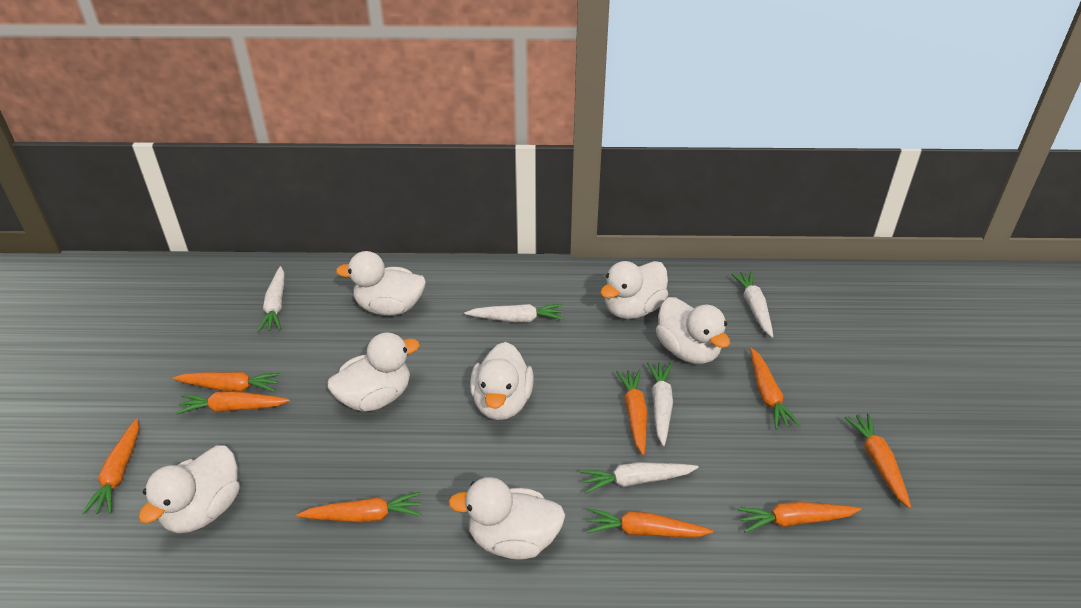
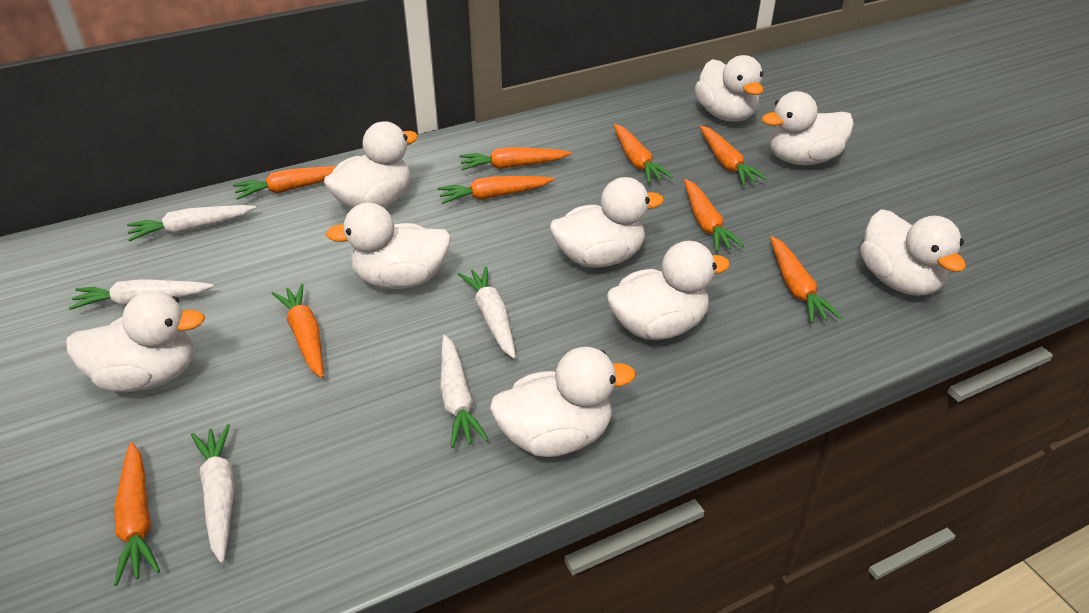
white duck: [139,446,240,533] [327,332,420,412] [336,251,426,316] [448,477,565,559] [470,342,534,420] [600,261,668,319] [656,297,730,364] = 7 -> [66,291,205,392] [324,121,418,209] [326,203,451,289] [490,347,636,457] [550,177,664,268] [607,241,730,340] [695,55,764,122] [762,91,854,165] [860,209,966,296] = 9

